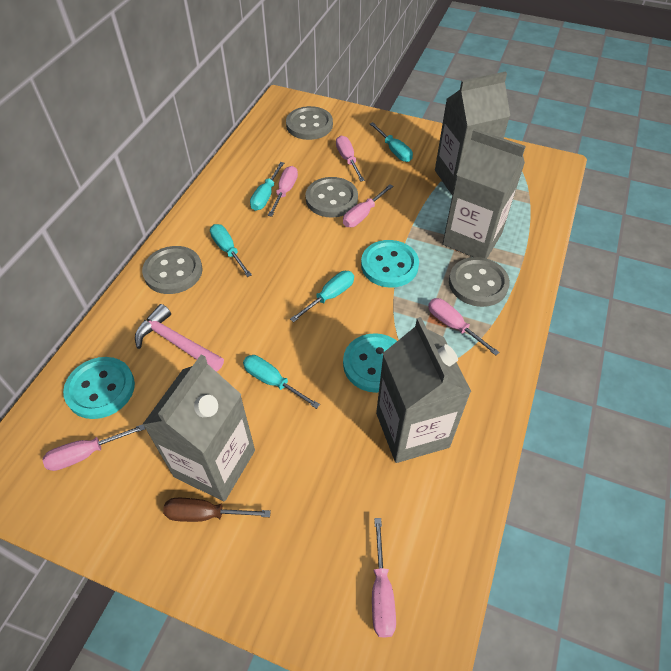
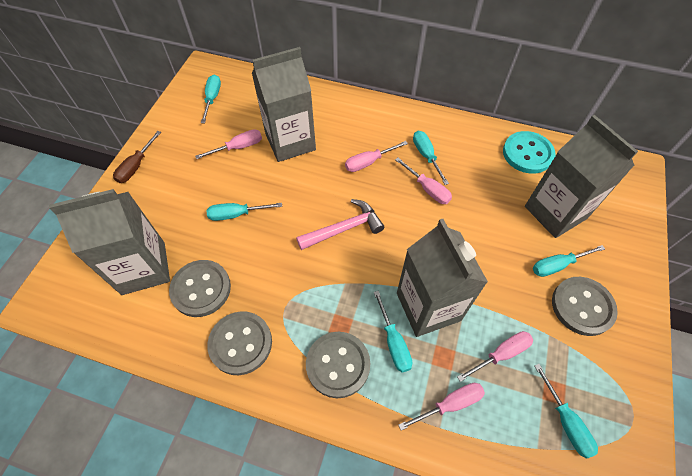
pink screwdriver: [42,425,145,471] [268,166,298,217] [336,136,365,182] [343,184,393,227] [372,518,396,637] [428,298,499,355] = 6 -> [195,129,262,159] [345,141,408,172] [395,158,452,204] [398,383,485,431] [457,331,533,382] = 5
turquoise button: [63,357,135,419] [343,333,397,393] [361,240,419,288] = 3 -> [503,131,555,174] = 1
turquoise screwdriver: [210,224,252,277] [243,355,320,409] [250,162,284,211] [290,271,354,322] [370,122,413,162] = 5 -> [201,75,221,123] [206,203,282,221] [374,291,412,372] [413,131,449,185] [533,245,605,277] [534,364,598,459] = 6

